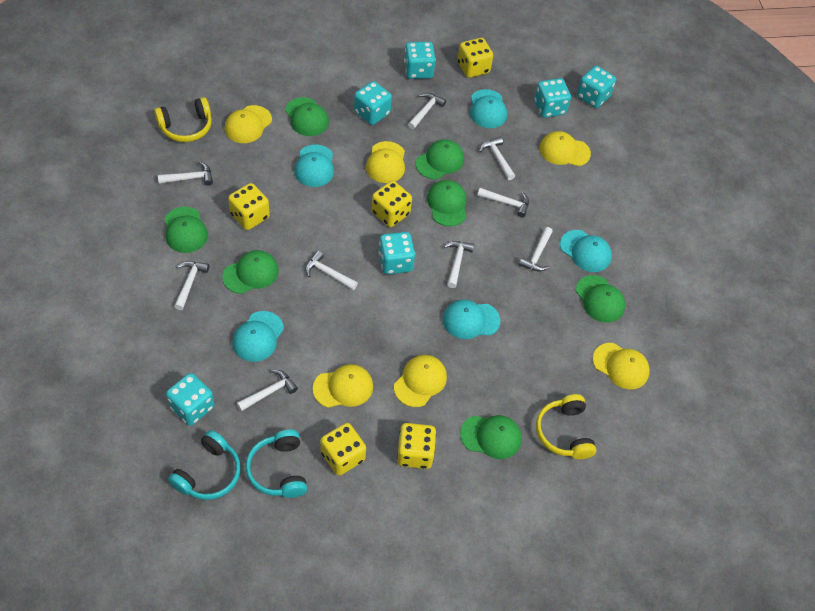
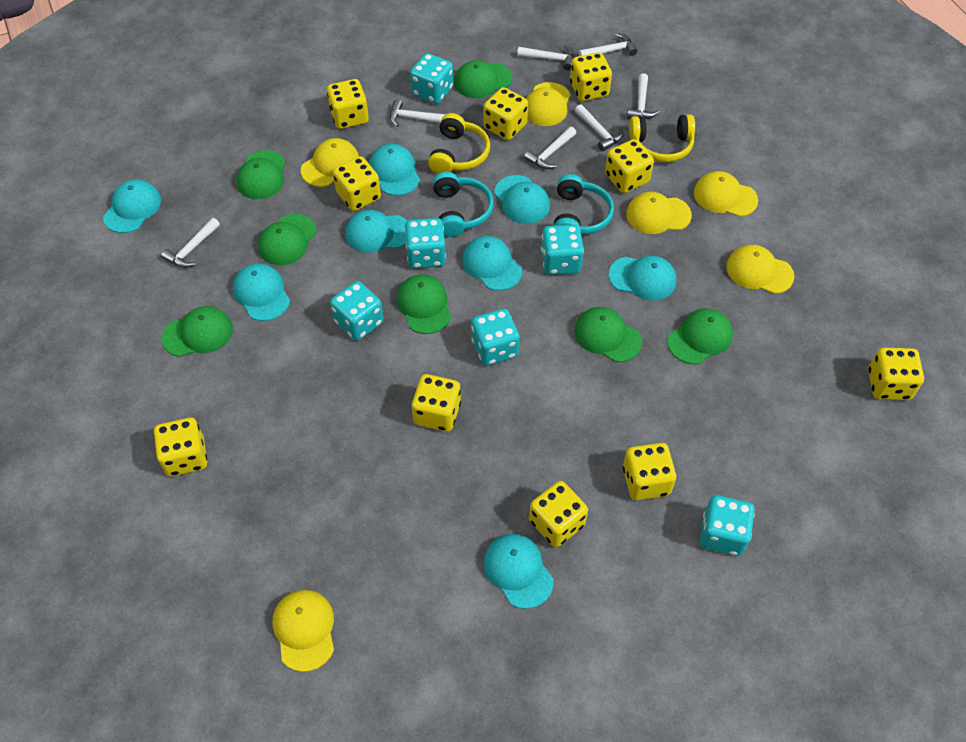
turquoise cap: [232,311,284,362] [294,144,334,187] [443,299,500,339] [470,89,507,128] [560,230,612,272] = 5 -> [103,179,161,233] [233,263,290,321] [346,210,407,253] [369,144,420,196] [462,236,522,291] [483,534,554,609] [494,175,550,224] [609,256,676,301] = 8
white hammer: [158,161,213,186] [174,261,209,310] [237,370,298,411] [305,251,358,290] [408,93,446,129] [444,241,474,288] [477,188,529,217] [479,137,515,180] [519,227,553,271] = 9 -> [161,218,220,268] [390,99,446,127] [517,45,574,70] [524,126,576,169] [575,104,623,151] [579,33,638,56] [627,73,660,119] = 7
yellow dice: [228,183,270,230] [320,423,366,476] [371,181,412,227] [397,423,436,469] [457,38,493,78] = 5 -> [154,418,207,477] [327,79,369,129] [333,156,381,211] [412,374,461,432] [484,87,528,140] [529,481,588,547] [570,52,612,101] [605,139,654,193] [623,443,676,500] [868,348,924,400] = 10

